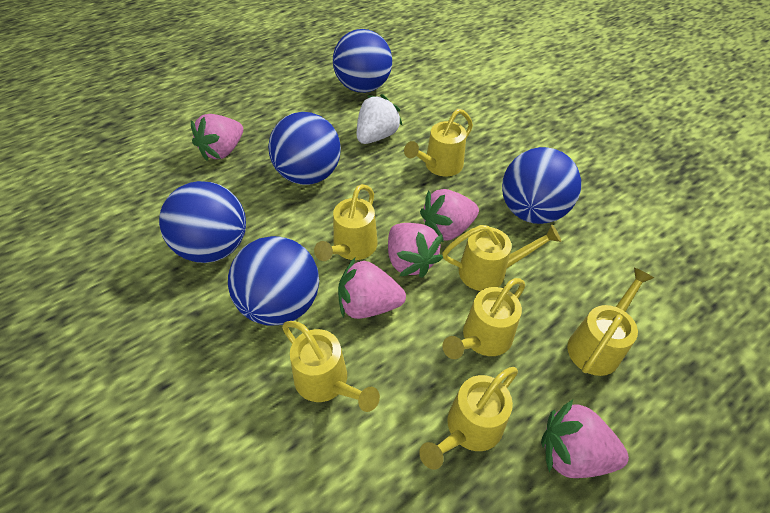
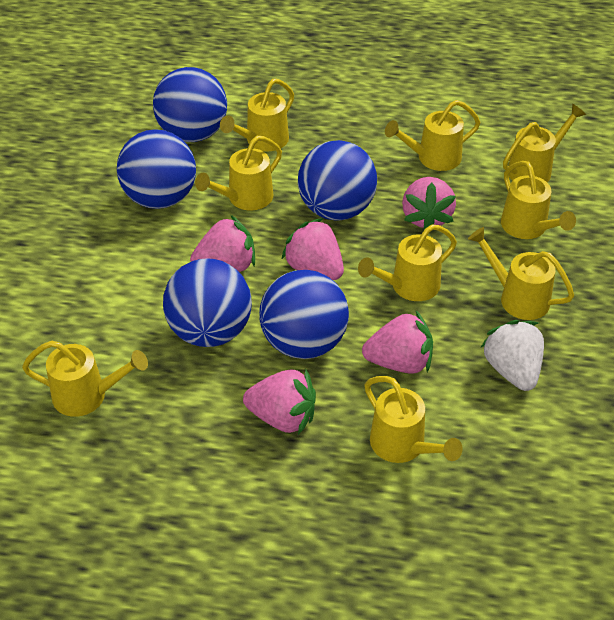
yellow watering can: [282,321,380,412] [314,184,378,261] [404,109,473,176] [419,367,518,470] [442,224,561,291] [442,278,525,359] [567,268,654,376] = 7 -> [22,341,148,417] [195,136,282,210] [220,79,294,151] [358,224,457,301] [364,376,463,463] [385,100,480,171] [468,227,574,320] [501,161,576,239] [503,104,586,182] = 9

